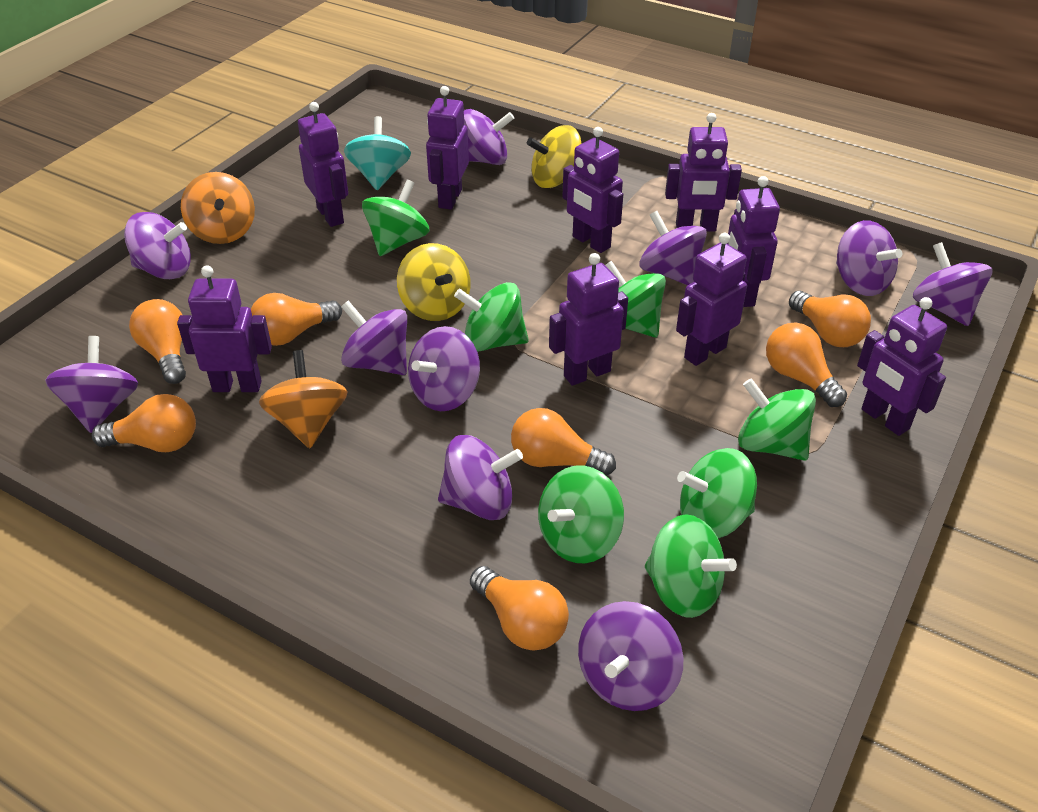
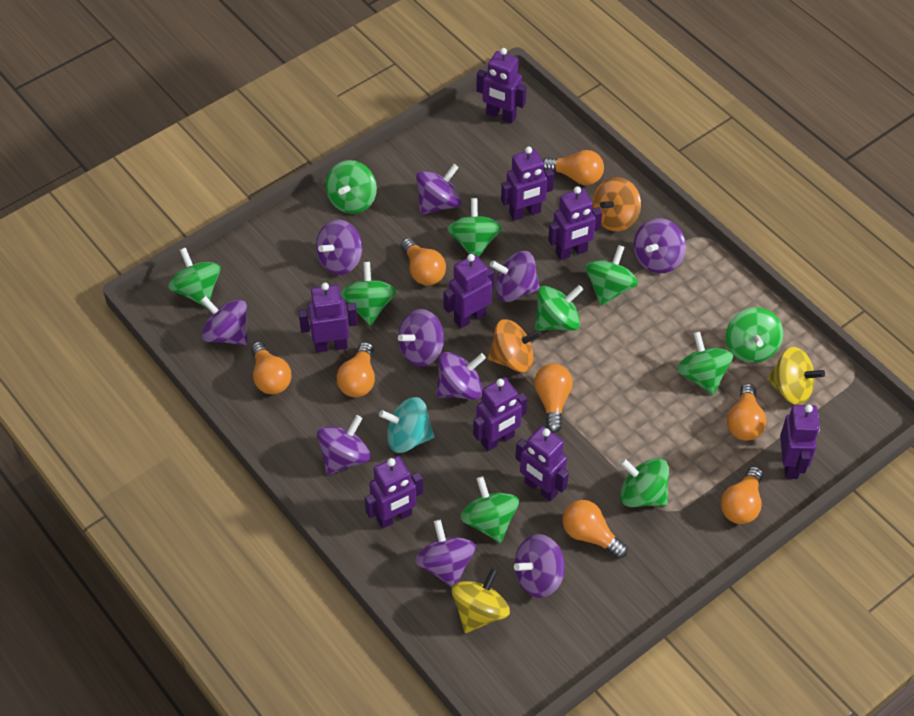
green spinning top: [362,180,429,256] [454,282,529,352] [538,466,624,563] [605,261,666,337] [645,514,737,618] [677,448,757,538] [738,378,816,461] = 7 -> [168,247,221,307] [326,160,377,214] [340,262,396,325] [447,198,502,257] [460,476,519,543] [535,285,583,331] [585,245,638,306] [620,458,669,507] [676,331,733,395] [726,307,783,363] = 10
orange light bulb: [92,394,196,452] [129,299,186,384] [251,293,342,346] [470,566,569,651] [511,408,616,476] [766,323,847,407] [789,291,871,347] = 7 -> [251,341,291,394] [336,342,375,397] [401,238,446,285] [534,364,573,433] [543,150,604,185] [562,500,628,559] [721,466,763,524] [727,383,766,441] = 8

